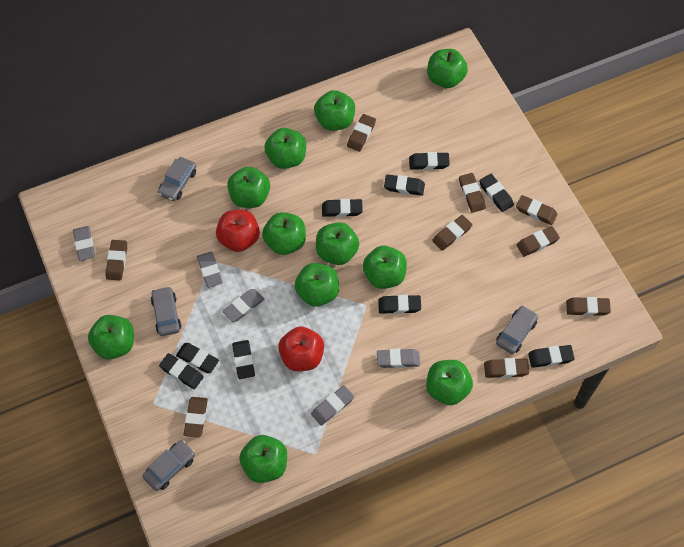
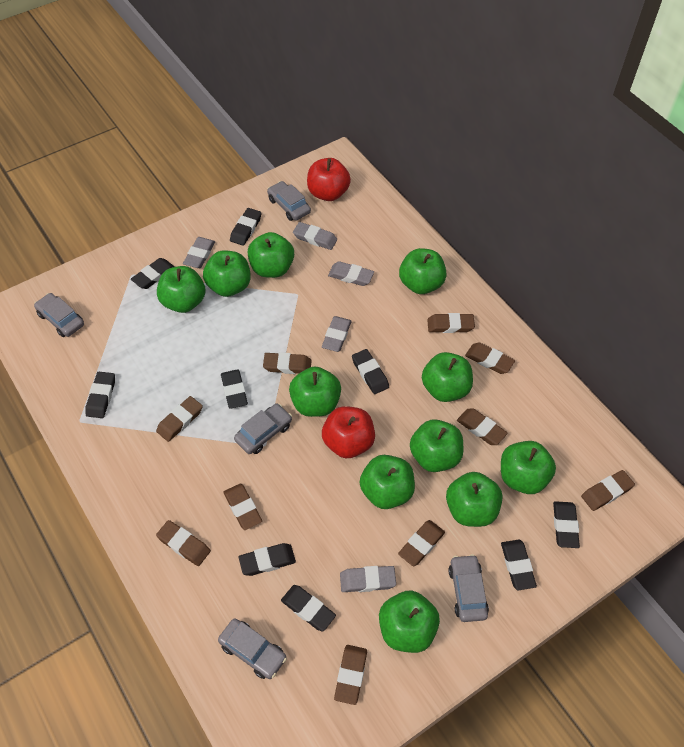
brown eraser: [105,240,127,280] [184,397,208,438] [347,114,376,152] [432,215,472,251] [459,173,486,213] [484,358,529,378] [516,195,558,225] [517,226,560,257] [566,297,611,316] = 9 -> [156,396,203,442] [156,520,211,566] [223,483,262,530] [263,352,312,374] [334,645,367,705] [398,520,445,566] [427,313,475,333] [457,408,508,445] [465,343,515,374] [581,470,635,511] = 10
grey car: [143,440,195,491] [151,286,182,336] [158,157,196,201] [496,305,538,354] = 4 -> [34,293,84,337] [218,618,287,679] [234,404,292,454] [267,181,311,221] [448,554,489,622] = 5

